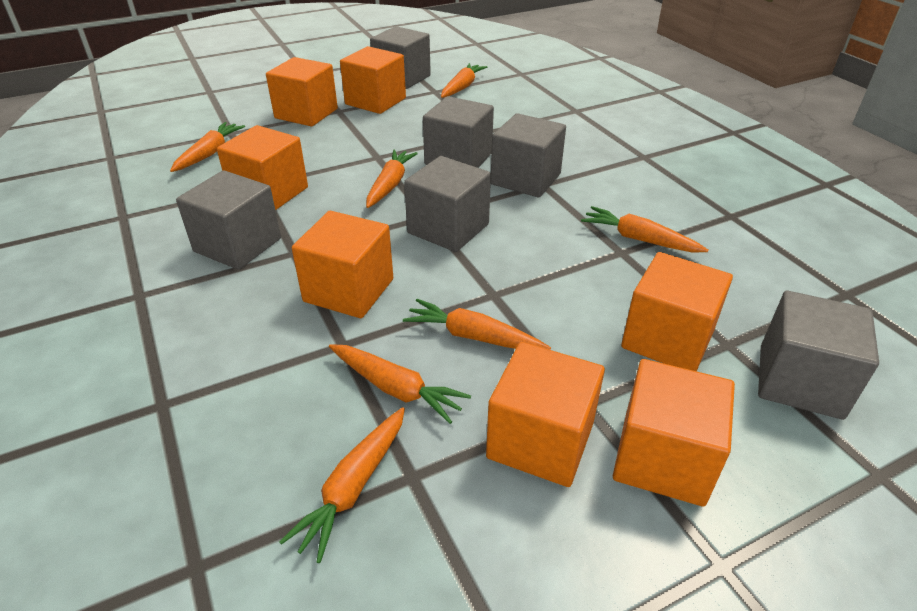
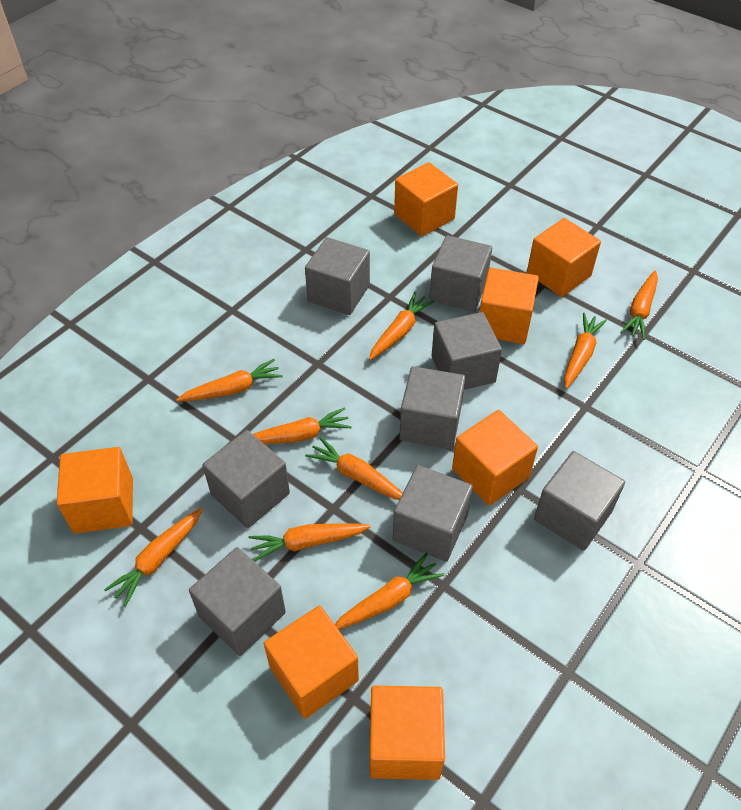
grey cube: [176,170,281,270] [370,26,431,89] [404,156,491,252] [423,96,494,168] [491,113,566,197] [758,291,879,420] = 6 -> [189,547,286,656] [202,430,290,528] [305,237,370,315] [393,465,473,562] [399,366,466,449] [430,235,492,312] [432,312,502,390] [534,451,625,551] = 8
orange carrot: [170,122,245,172] [279,407,405,563] [329,344,471,424] [366,149,418,208] [403,299,551,350] [441,63,487,98] [581,206,708,253] = 7 -> [104,508,203,606] [176,359,283,402] [248,523,371,562] [253,407,352,444] [305,437,402,500] [335,553,444,630] [369,292,434,360] [564,313,607,389] [620,270,658,340] = 9

